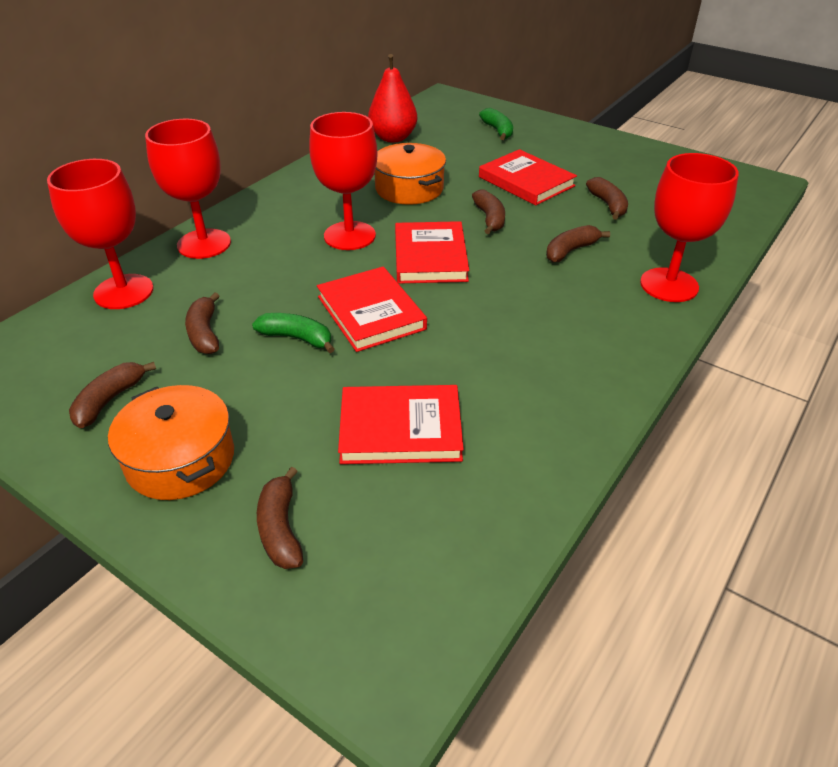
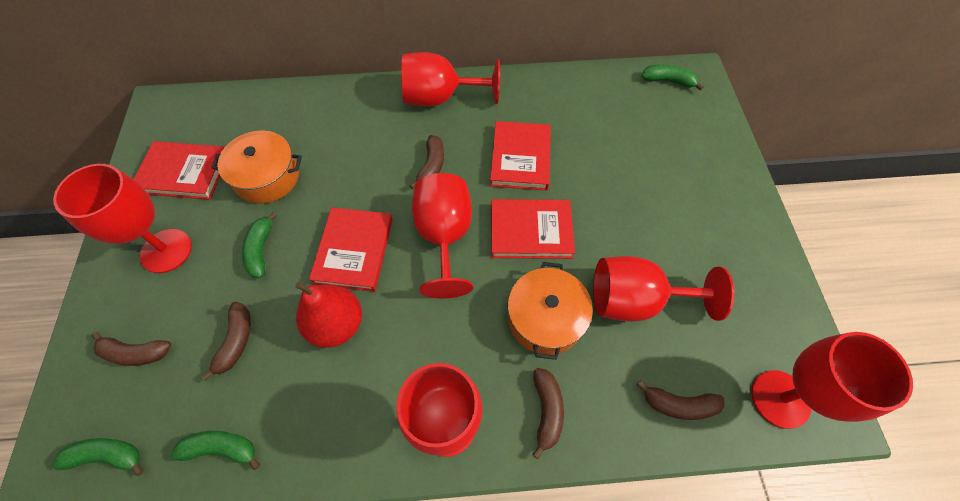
brown banana: [69,362,156,428] [185,292,220,354] [257,467,303,569] [472,190,505,234] [546,225,610,262] [586,177,628,220] = 6 -> [91,332,171,366] [201,302,251,381] [409,135,444,189] [532,368,564,459] [637,380,725,420] = 5
green banana: [252,313,335,353] [479,108,513,140] = 2 -> [52,438,144,476] [170,431,260,470] [242,212,277,278] [641,65,704,90] = 4
red goblet: [47,159,154,309] [145,119,231,259] [309,112,378,250] [640,153,739,302] = 4 -> [53,164,192,273] [397,363,482,457] [401,52,500,107] [412,173,473,298] [593,256,734,322] [751,332,913,429] = 6

